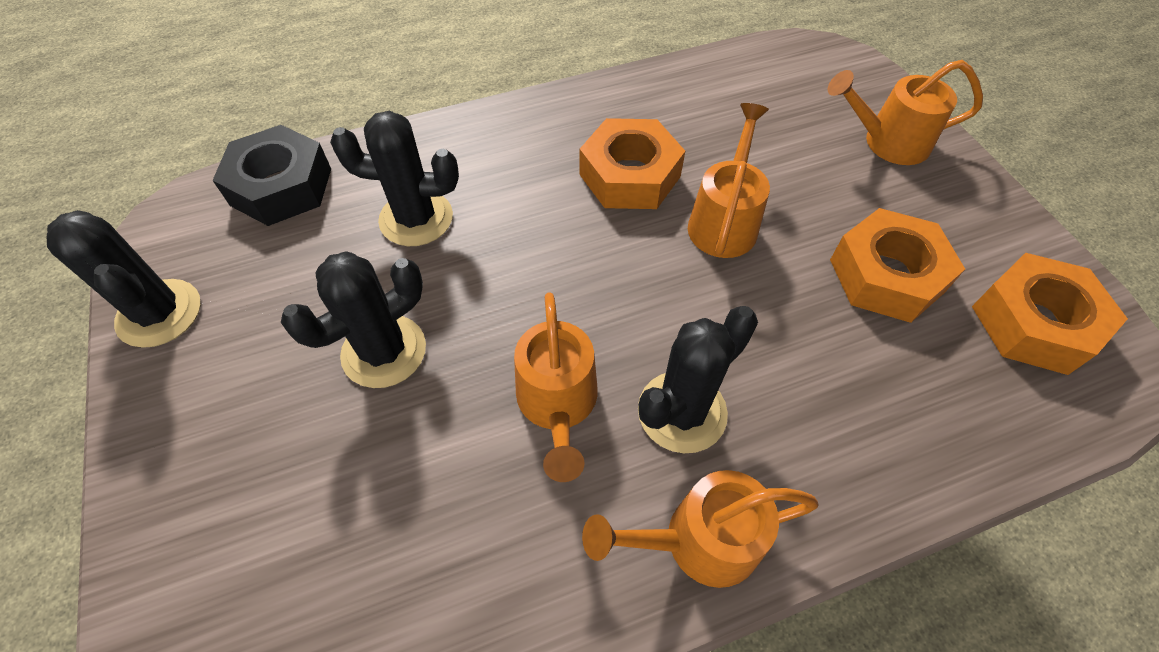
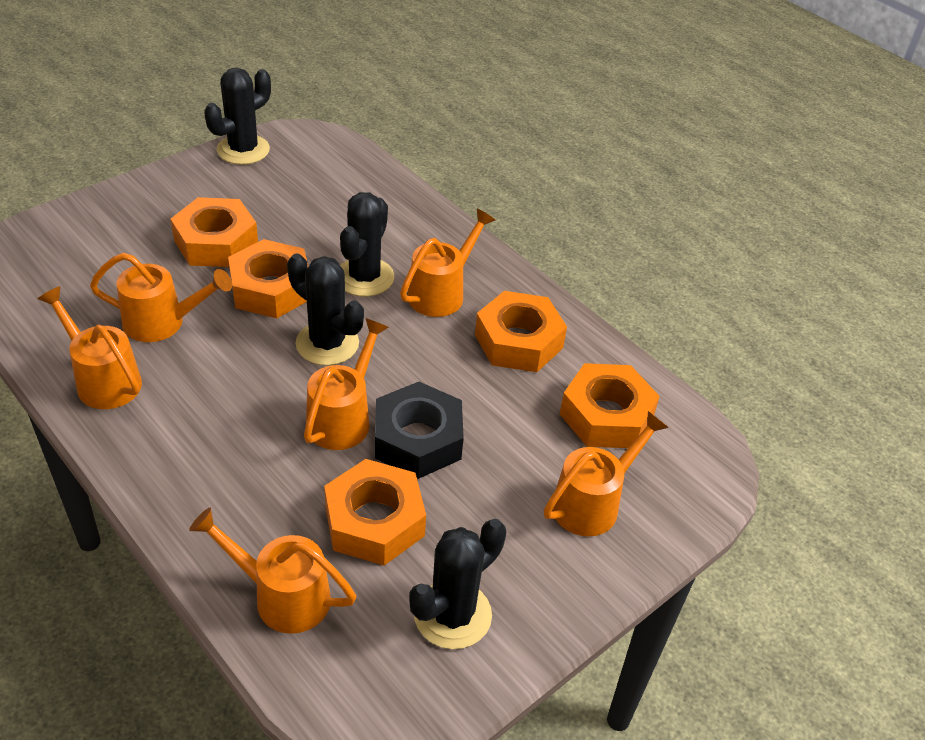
orange nut: [580,118,685,209] [830,208,965,323] [972,253,1128,375] = 3 -> [171,197,258,267] [228,239,308,318] [324,459,426,566] [475,291,567,372] [560,363,660,448] = 5
orange watering can: [514,292,598,482] [582,470,819,588] [688,103,770,258] [828,60,983,165] = 4 -> [38,286,142,409] [90,253,232,342] [189,508,356,634] [304,318,389,450] [400,209,496,317] [544,411,669,536] = 6

